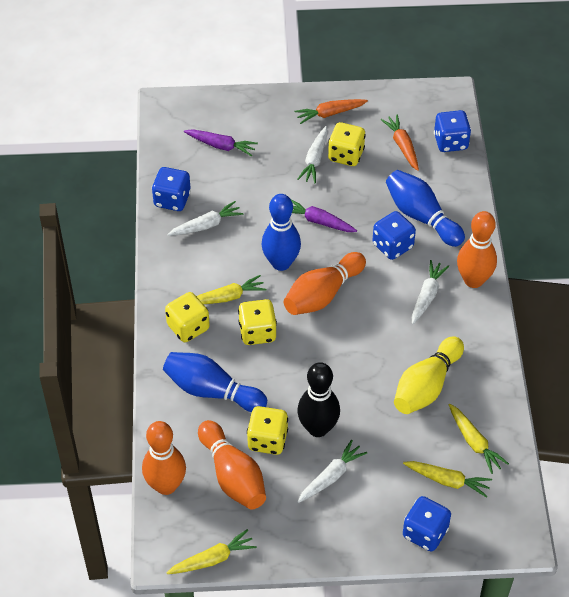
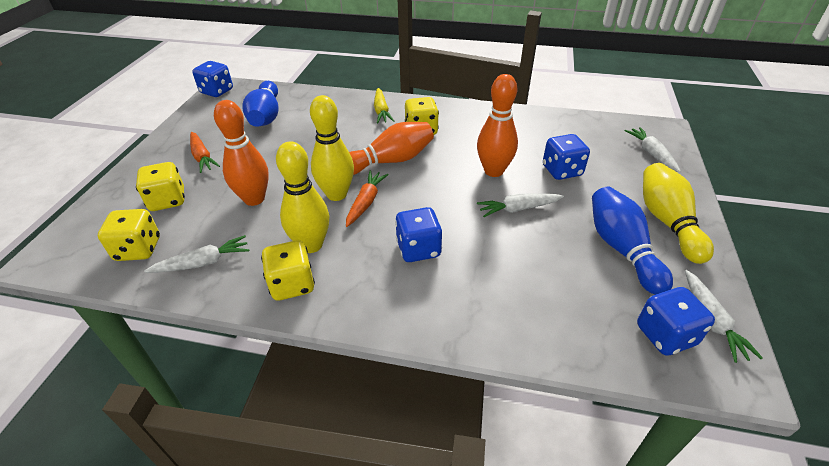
black bowling pin: [297,362,340,437] = 1 -> none = 0
blue bowling pin: [163,352,267,412] [262,194,301,271] [386,170,465,247] = 3 -> [243,81,279,127] [592,187,673,295] = 2
orange bowling pin: [142,421,186,495] [198,420,266,509] [284,252,366,315] [457,211,497,288] = 4 -> [214,100,269,206] [349,122,434,175] [477,74,518,177] = 3
purple carrot: [184,129,258,157] [291,199,357,232] = 2 -> none = 0
yellow bowling pin: [394,337,464,414] = 1 -> [276,141,329,253] [310,95,354,201] [643,163,714,264] = 3
yellow carrot: [167,529,257,574] [197,275,266,304] [403,461,492,498] [449,404,509,474] = 4 -> [374,88,394,123] = 1

